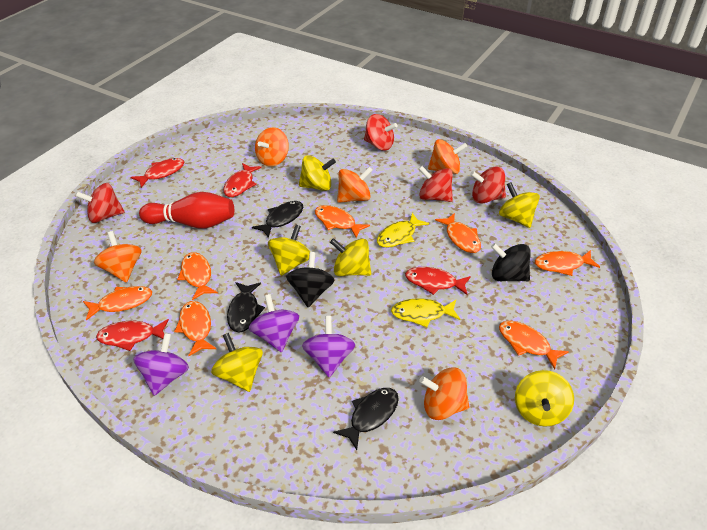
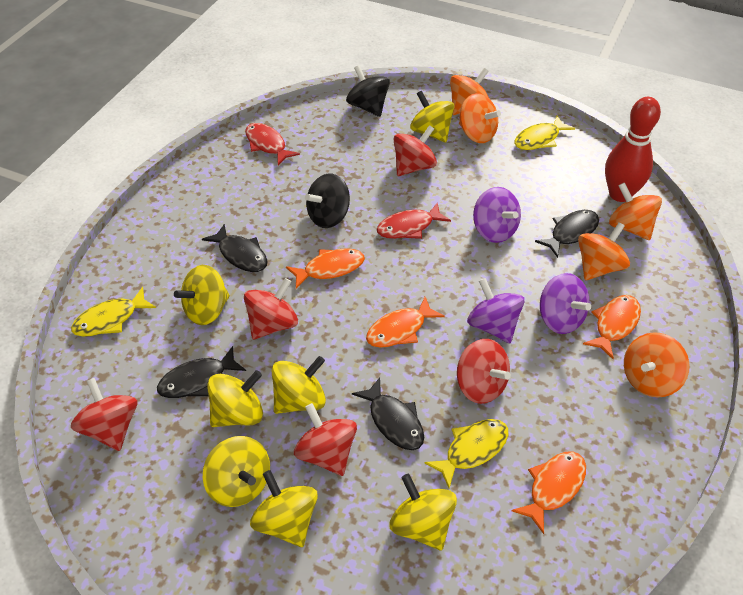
black fish: [227,282,265,333] [252,201,303,238] [333,388,399,450] = 3 -> [157,346,246,398] [202,224,267,272] [352,377,424,450] [535,210,599,258] = 4
orange fish: [83,286,152,321] [174,301,216,356] [177,252,218,300] [315,205,370,238] [435,213,481,253] [499,321,569,369] [535,250,600,276] = 7 -> [286,248,365,289] [366,297,445,348] [511,451,586,534] [583,295,641,359] = 4
red fish: [96,319,169,351] [130,158,184,188] [223,163,261,197] [405,267,471,295] = 4 -> [245,123,300,166] [377,202,451,239] = 2
red spinning top: [75,183,124,223] [364,114,397,151] [419,166,453,202] [470,167,506,204] = 4 -> [71,378,137,451] [244,278,298,340] [294,403,357,476] [394,125,437,176] [457,339,511,404] = 5
yellow fish: [377,213,429,247] [391,298,460,327] = 2 -> [71,287,156,337] [424,419,508,488] [515,116,575,150] = 3
yellow spinning top: [211,333,263,392] [268,225,310,276] [299,155,336,191] [330,238,371,276] [499,182,540,228] [515,370,574,427] = 6 -> [174,265,230,325] [203,436,270,507] [207,370,263,427] [250,470,318,547] [272,356,326,414] [389,474,457,550] [410,91,454,142] = 7

